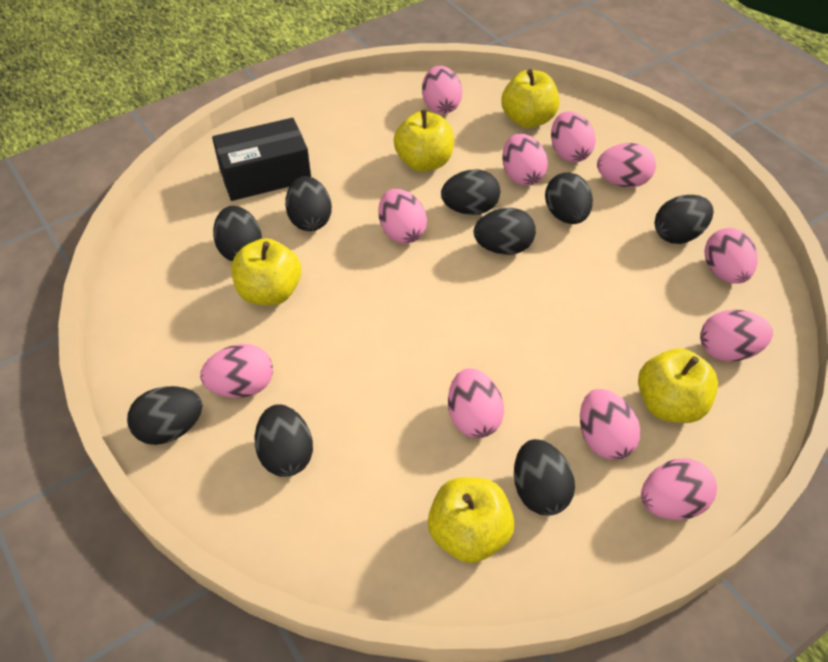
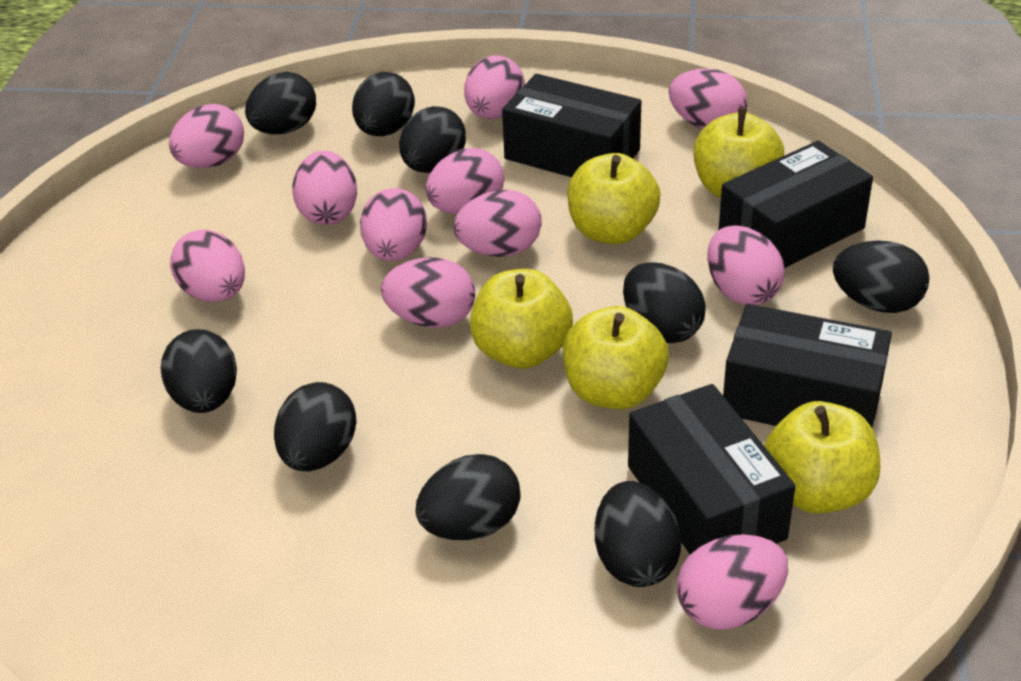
black box: [212,118,311,201] = 1 -> [502,74,641,177] [628,384,795,554] [719,141,873,268] [723,304,892,427] = 4

